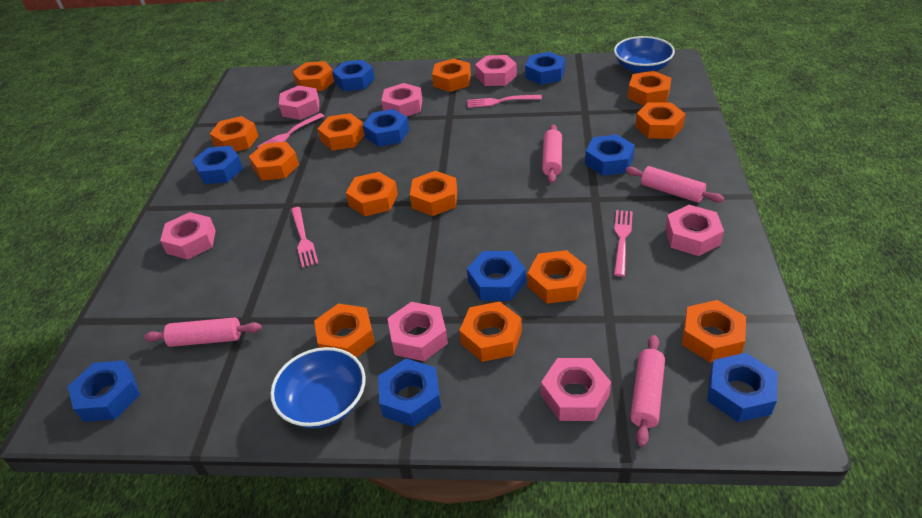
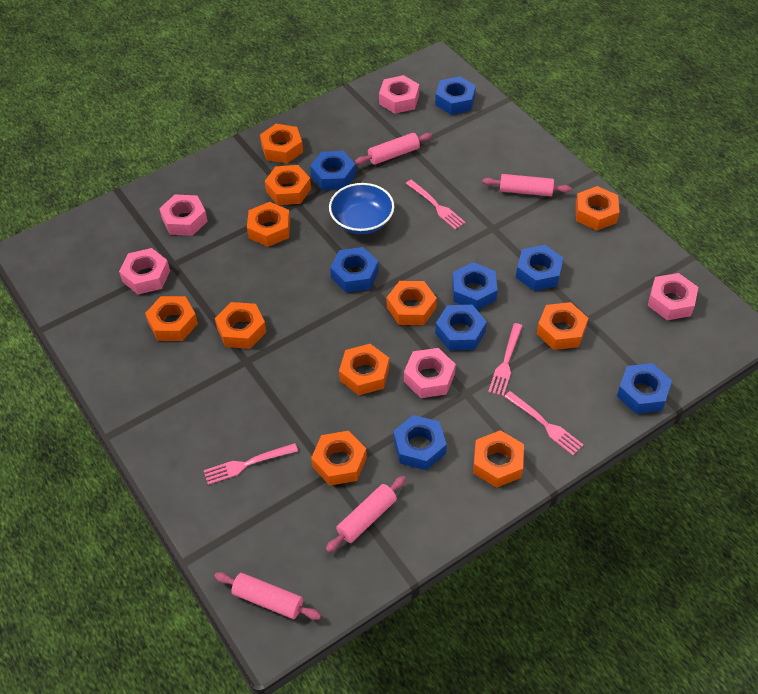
blue bowl: [270,347,366,428] [614,36,675,73] = 2 -> [329,183,394,234] = 1
blue nut: [68,361,140,422] [192,145,243,184] [332,60,375,91] [363,109,409,147] [378,359,441,427] [467,251,526,301] [525,52,565,85] [585,134,635,176] [707,353,777,422] = 9 -> [310,151,356,190] [330,247,379,292] [393,415,447,470] [435,76,476,115] [435,305,487,351] [452,262,498,310] [516,245,564,291] [617,363,672,414] = 8
orange nut: [210,116,258,152] [249,142,299,181] [293,61,334,91] [314,303,375,358] [317,113,364,151] [346,172,398,216] [410,171,457,216] [432,58,471,92] [459,301,522,362] [528,250,587,304] [628,71,671,106] [635,102,685,139] [682,300,746,363] = 13 -> [145,296,198,341] [215,302,266,349] [247,202,290,247] [260,124,303,163] [265,165,311,205] [311,431,367,486] [339,344,389,395] [387,281,437,325] [473,430,524,488] [537,302,588,350] [575,186,619,231] = 11
pink nut: [160,212,216,260] [279,85,319,120] [381,83,422,117] [387,302,448,361] [475,55,517,86] [541,358,611,421] [665,205,724,256] = 7 -> [119,248,170,294] [159,195,208,236] [379,75,419,114] [404,348,456,398] [648,273,698,320] = 5

